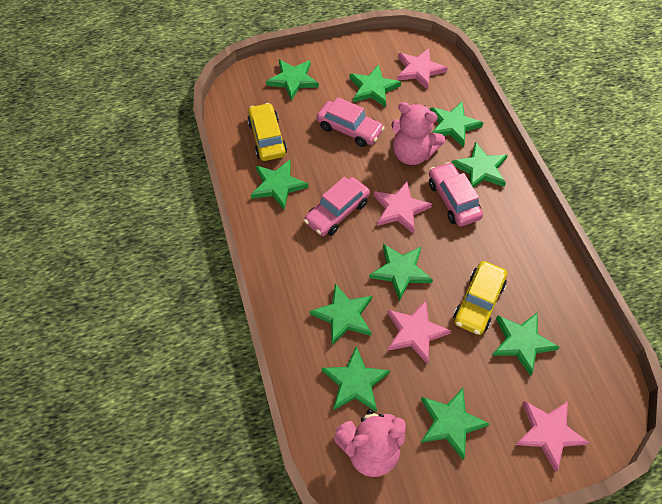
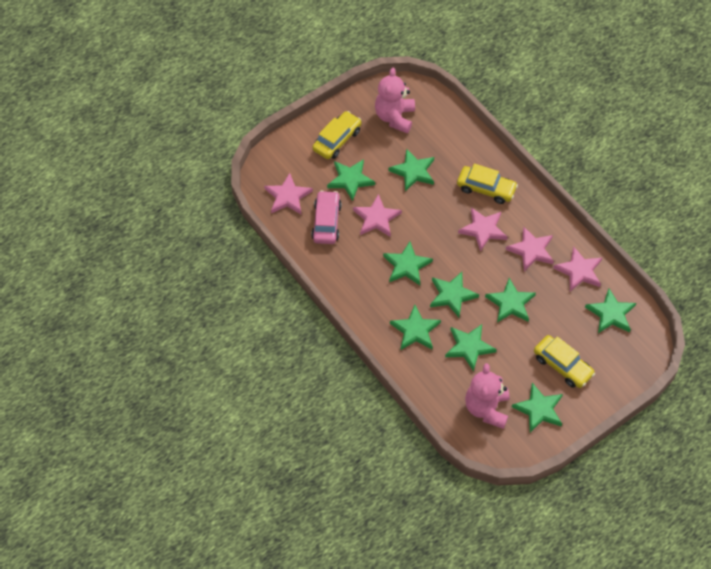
green star: [251,160,308,209] [266,59,319,100] [310,283,372,345] [322,346,390,412] [349,64,401,108] [369,244,433,301] [421,388,490,460] [431,102,483,147] [452,142,508,188] [492,312,560,376] = 10 -> [327,159,375,201] [383,241,433,285] [388,149,434,191] [390,305,441,350] [430,272,479,317] [445,324,497,372] [485,278,536,323] [512,383,563,433] [585,289,636,333] = 9
pink car: [304,177,370,236] [317,97,385,147] [429,162,483,226] = 3 -> [311,190,342,244] = 1
pink star: [374,181,432,234] [387,300,451,364] [397,48,448,90] [515,401,590,472] = 4 -> [264,173,313,214] [353,194,402,237] [458,207,508,252] [506,227,554,271] [553,247,602,291] = 5
yellow car: [247,103,287,161] [454,261,507,335] = 2 -> [313,111,362,159] [457,164,518,204] [534,335,595,388] = 3

